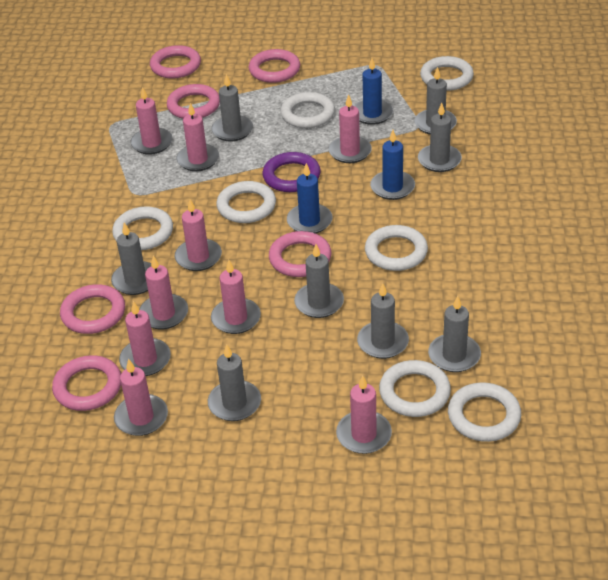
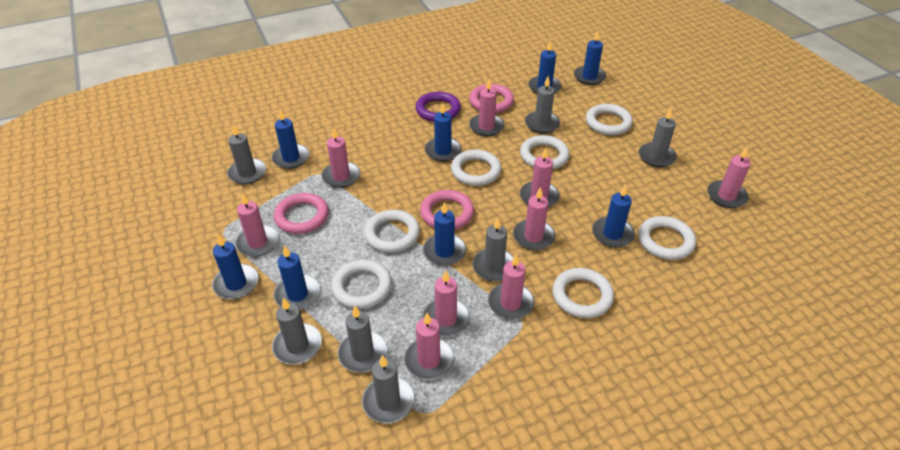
blue candle: [287,163,332,234] [354,58,393,125] [370,130,415,200] = 3 -> [212,235,258,300] [272,109,309,169] [274,245,320,310] [423,202,466,266] [425,103,462,162] [528,40,561,94] [574,31,606,85] [592,184,635,248] = 8
grey candle: [111,223,151,295] [208,344,261,421] [211,74,253,141] [294,244,344,318] [357,283,409,359] [415,67,457,134] [418,103,462,172] [428,296,481,372] = 8 -> [227,124,266,185] [272,297,322,364] [337,306,387,373] [362,355,415,423] [472,218,514,282] [525,77,560,134] [639,109,677,167] = 7
pink ring: [52,355,121,411] [60,284,125,334] [150,45,201,78] [167,84,220,119] [249,49,300,83] [269,231,331,277] = 6 -> [274,193,329,234] [420,190,474,230] [469,84,514,113] = 3

